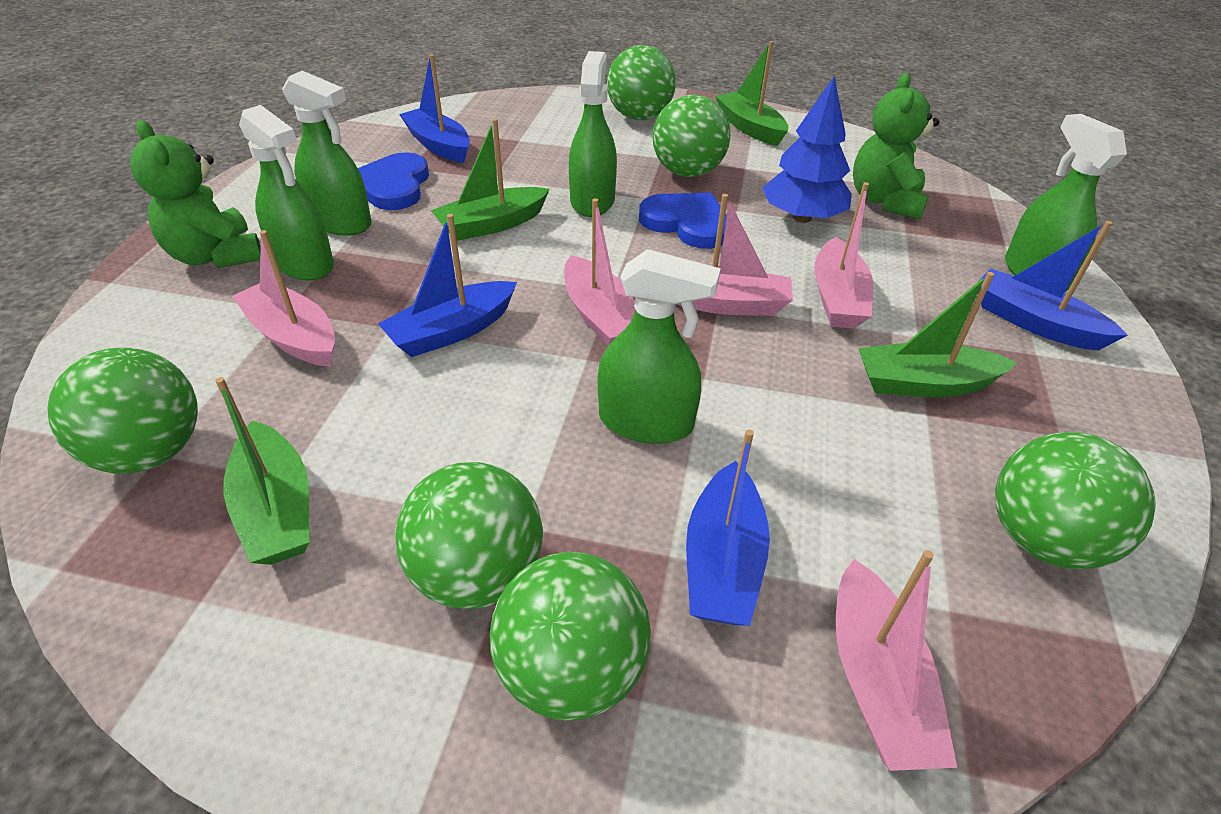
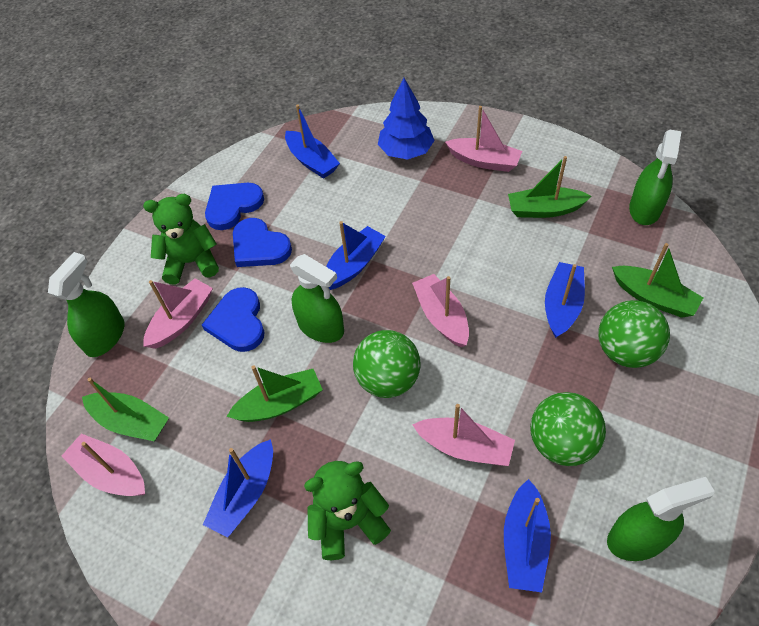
blue boat: [378,214,517,357] [399,54,470,163] [686,429,770,626] [978,221,1128,350] = 4 -> [203,439,273,538] [285,104,340,179] [326,221,386,290] [504,479,551,592] [545,262,585,338] = 5
blue heart: [358,152,429,210] [639,193,727,249] = 2 -> [202,287,264,352] [205,183,264,230] [233,218,292,267] = 3
green ball: [47,348,198,474] [395,462,543,609] [489,552,651,721] [607,45,676,120] [652,94,730,177] [995,432,1156,569] = 6 -> [353,330,420,398] [530,392,606,466] [598,300,670,368] = 3
green spray bottle: [239,105,334,280] [282,71,372,236] [569,51,617,217] [598,249,721,444] [1005,114,1127,292] = 5 -> [48,252,124,357] [290,254,344,343] [607,477,715,561] [629,130,682,225] = 4

